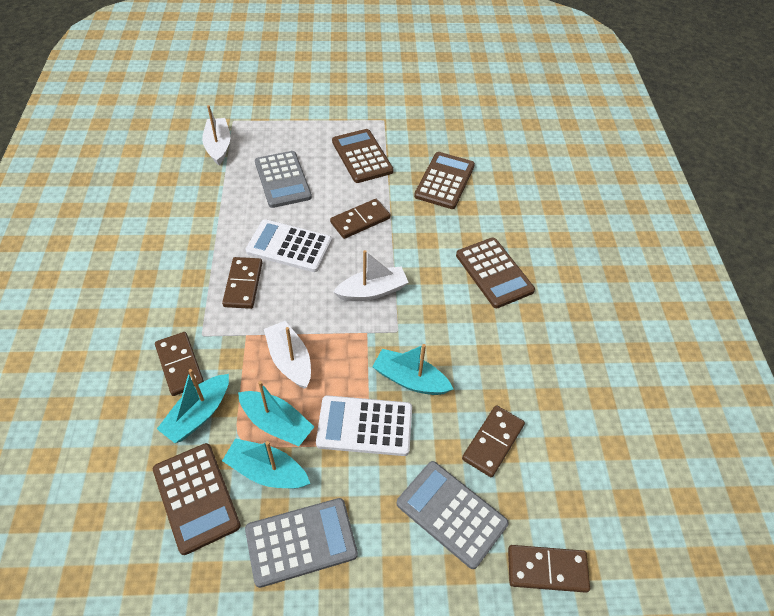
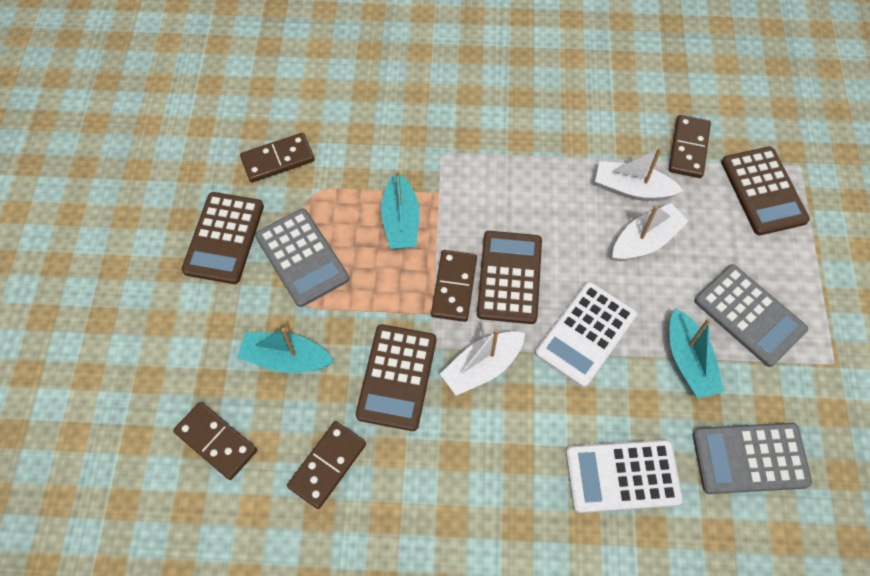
turquoise boat: [157,369,229,443] [222,438,310,489] [238,381,314,446] [372,344,453,395] = 4 -> [237,328,334,373] [381,170,420,249] [670,308,724,399] = 3

